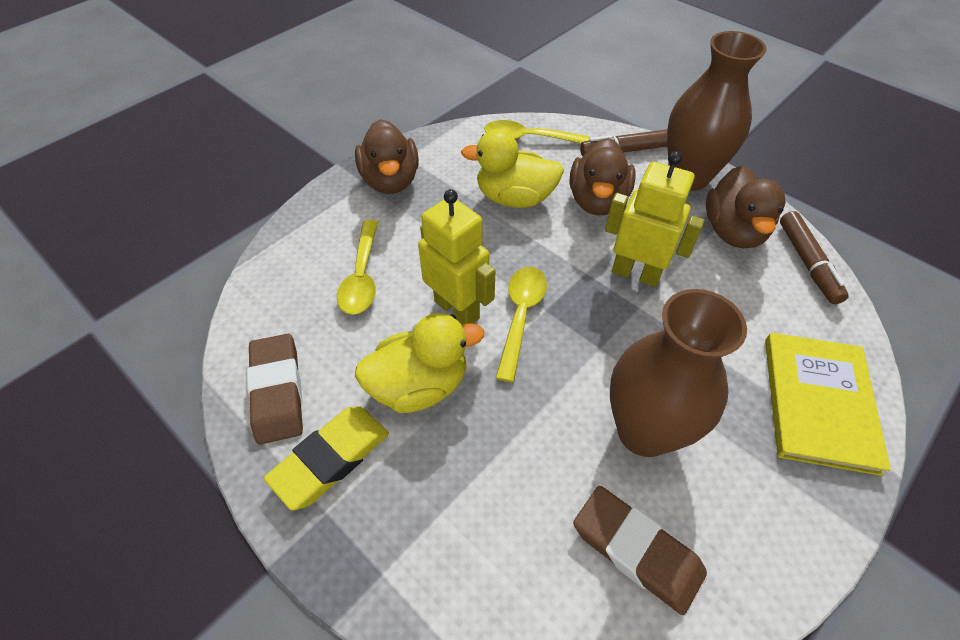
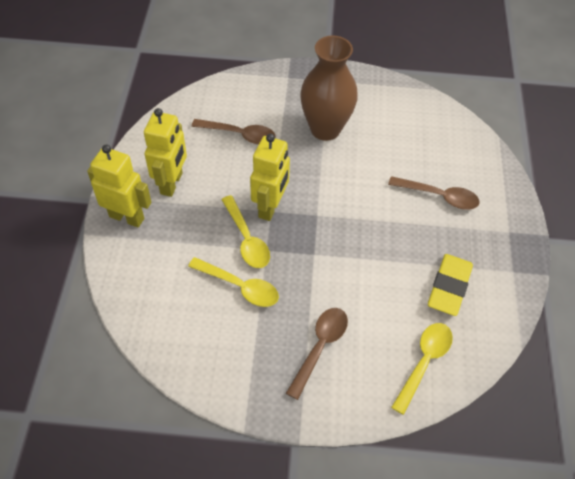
brown duck: [355,119,419,194] [570,138,636,215] [706,166,786,248] = 3 -> none = 0
brown eraser: [247,334,303,444] [573,486,707,615] = 2 -> none = 0
brown marker: [580,129,667,156] [780,211,849,304] = 2 -> none = 0
brown spoon: none = 0 -> [191,119,276,145] [286,308,348,400] [388,176,479,210] = 3
brown vase: [610,289,747,457] [667,31,767,191] = 2 -> [300,36,358,141] = 1
yellow book: [765,333,891,476] = 1 -> none = 0
yellow duck: [355,313,484,413] [461,129,564,208] = 2 -> none = 0
yellow robot: [418,189,495,325] [605,151,704,287] = 2 -> [87,145,151,228] [144,108,187,197] [250,134,290,221] = 3

